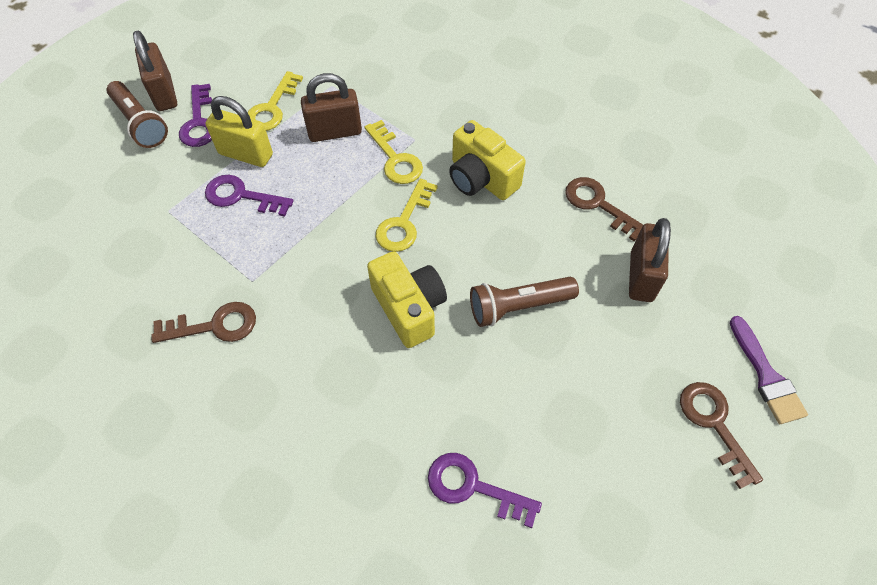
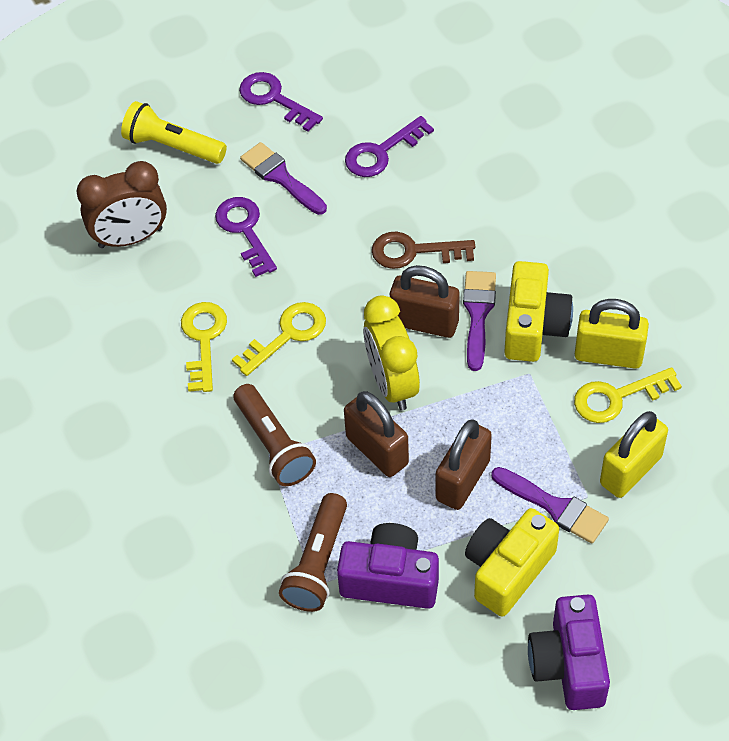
brown clock: none = 0 -> [77,161,167,248] = 1
brown key: [151,302,256,343] [565,177,643,242] [680,382,763,489] = 3 -> [372,231,475,269] = 1
purple brush: [730,316,808,424] = 1 -> [240,142,327,215] [463,271,496,371] [491,467,609,544] = 3
purple camera: none = 0 -> [337,523,439,609] [528,595,610,710] = 2
yellow clock: none = 0 -> [363,295,420,411] = 1
yellow flashlight: none = 0 -> [121,101,227,164] = 1
yellow padlock: [206,96,273,167] = 1 -> [575,299,649,369] [600,411,668,498] = 2

